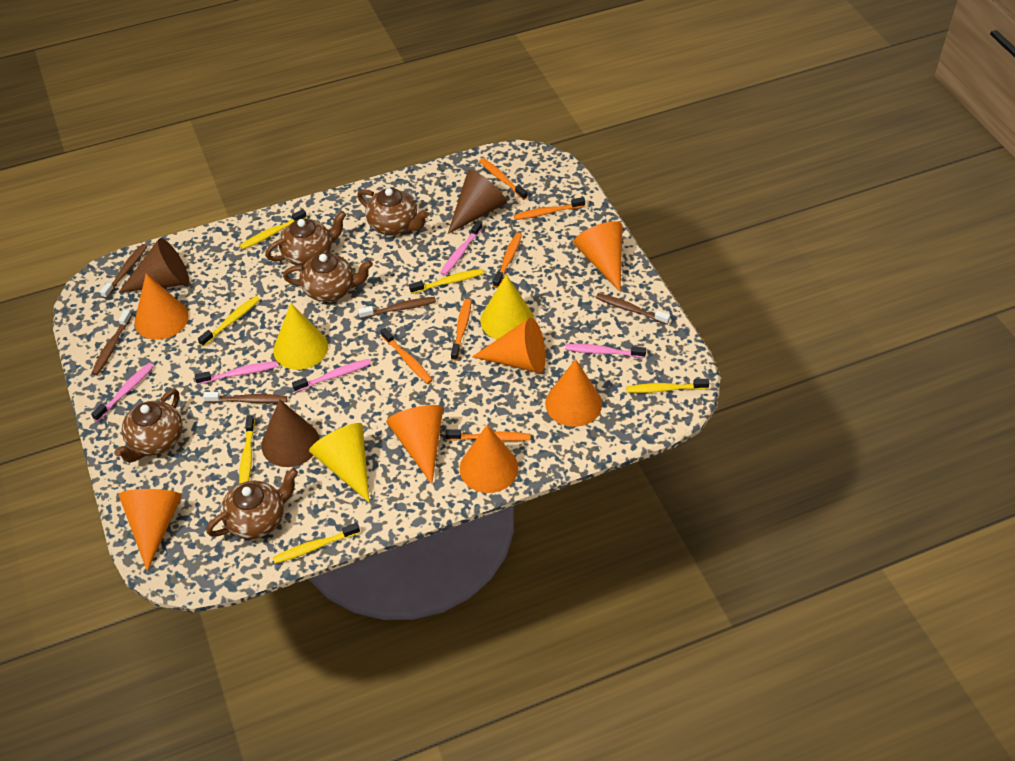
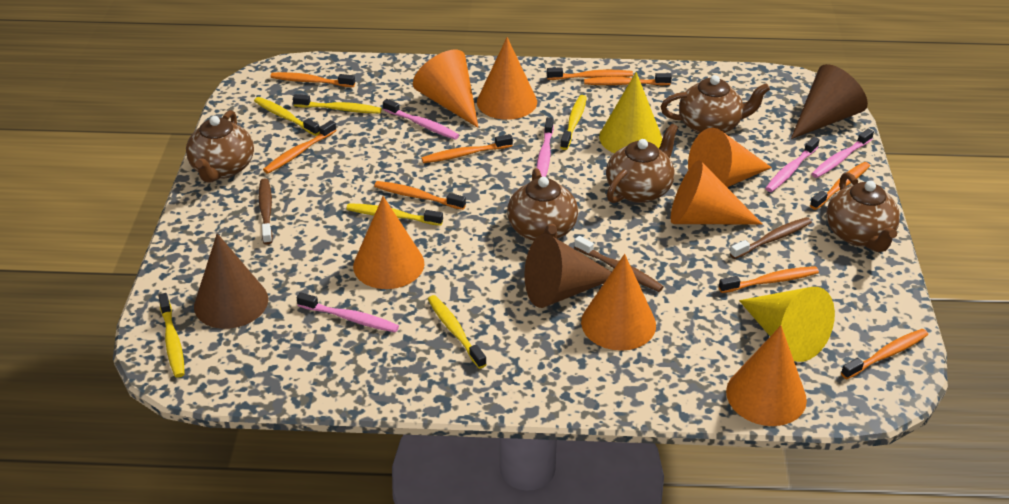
brown toothbrush: [92,310,132,375] [100,244,147,299] [203,392,287,403] [358,297,436,319] [596,293,670,325] = 5 -> [259,179,273,245] [574,236,664,292] [730,217,812,259] = 3
orange toothbrush: [381,328,432,384] [445,429,530,441] [451,299,471,361] [479,158,527,200] [493,233,522,288] [514,197,585,220] = 6 -> [263,120,337,174] [270,72,355,87] [374,181,466,210] [422,134,513,163] [547,67,633,80] [584,73,672,86] [719,266,819,293] [810,162,870,210] [841,329,928,379] = 9
yellow cone: [273,303,328,370] [309,423,369,502] [480,274,534,339] = 3 -> [599,72,662,153] [739,287,835,362] = 2

